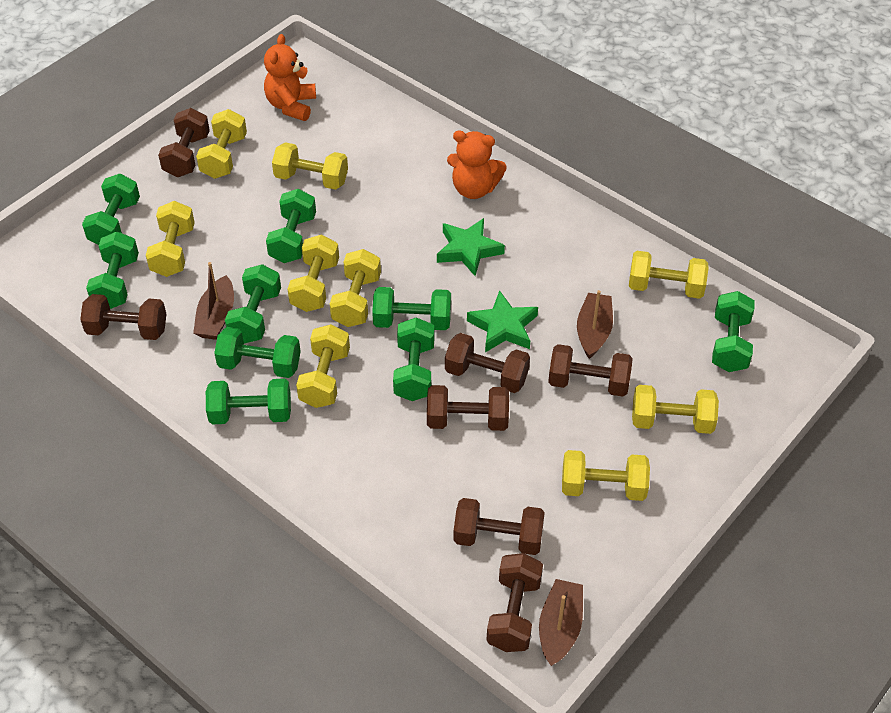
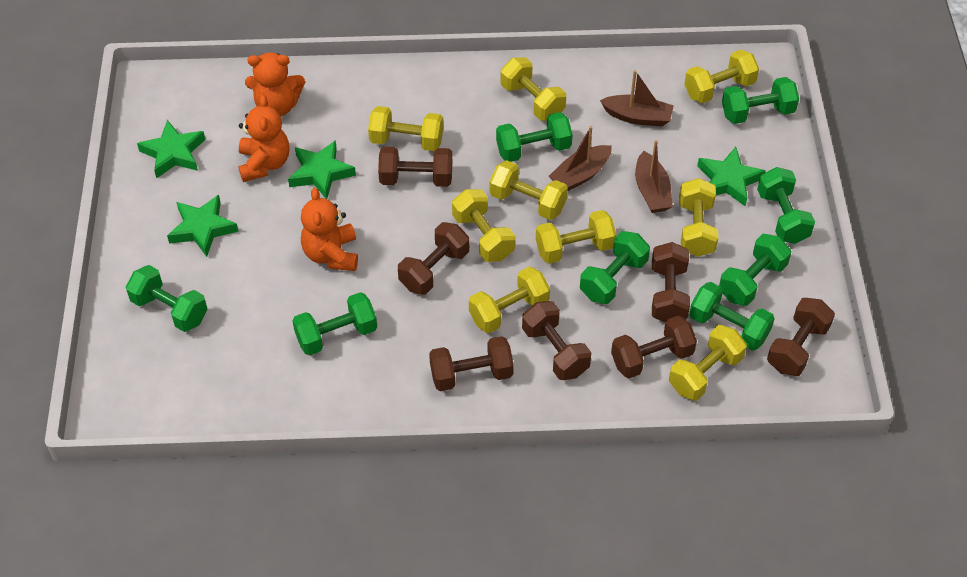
green dumbbell: [82,174,140,245] [86,231,139,309] [206,379,291,424] [214,327,301,378] [225,264,281,343] [266,189,316,263] [372,287,451,330] [393,317,434,401] [712,291,755,372] = 9 -> [126,265,208,332] [292,292,377,356] [496,112,573,162] [580,231,650,304] [689,282,775,351] [719,234,791,306] [722,77,799,124] [757,167,815,244] = 8
green star: [437,218,505,276] [467,290,538,352] = 2 -> [137,120,205,178] [167,195,239,257] [288,140,356,199] [697,147,766,206] = 4
orange teddy bear: [264,34,316,121] [447,130,507,199] = 2 -> [238,95,289,182] [245,53,305,117] [301,188,358,271] = 3

